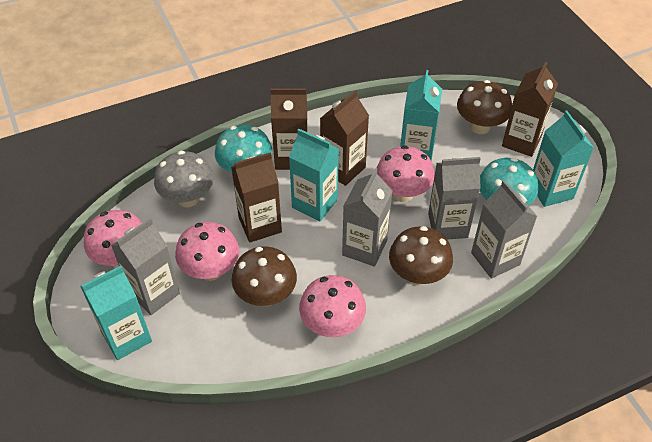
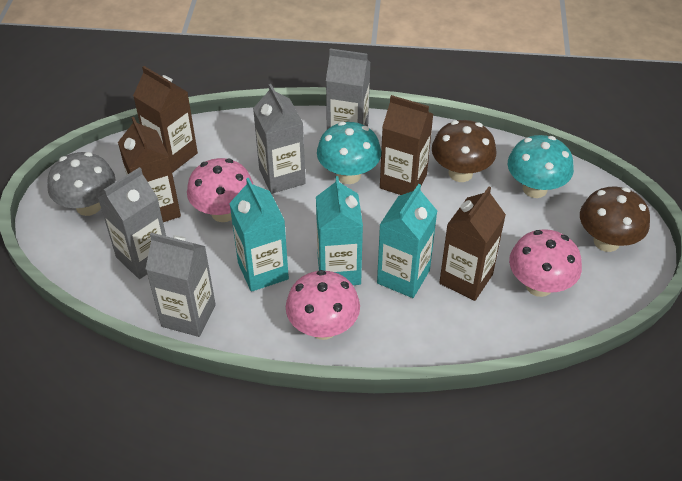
brown mushroom: [232,247,297,306] [389,226,453,286] [457,80,512,134] = 3 -> [432,120,496,182] [580,187,650,252] = 2
pink mushroom: [84,210,142,268] [175,222,239,281] [299,275,366,337] [376,145,435,202] = 4 -> [187,158,254,222] [286,270,360,340] [509,229,582,297] = 3
turquoise carton: [80,266,152,360] [289,129,339,221] [400,70,442,161] [533,111,594,207] = 4 -> [229,178,289,292] [316,176,363,285] [377,184,437,298] = 3

